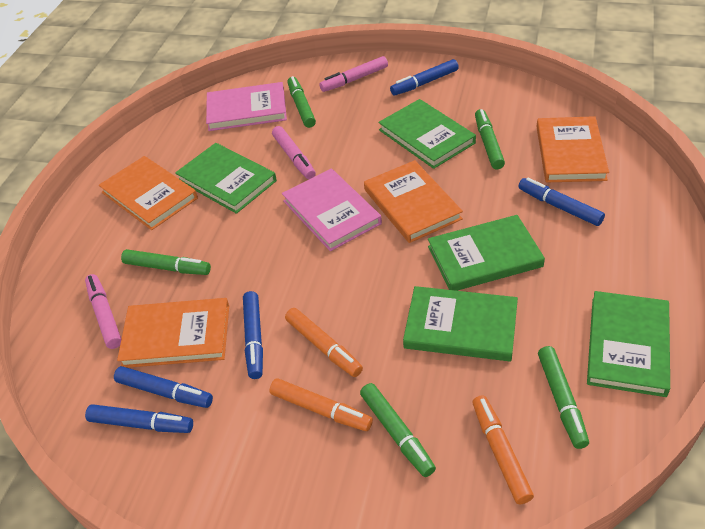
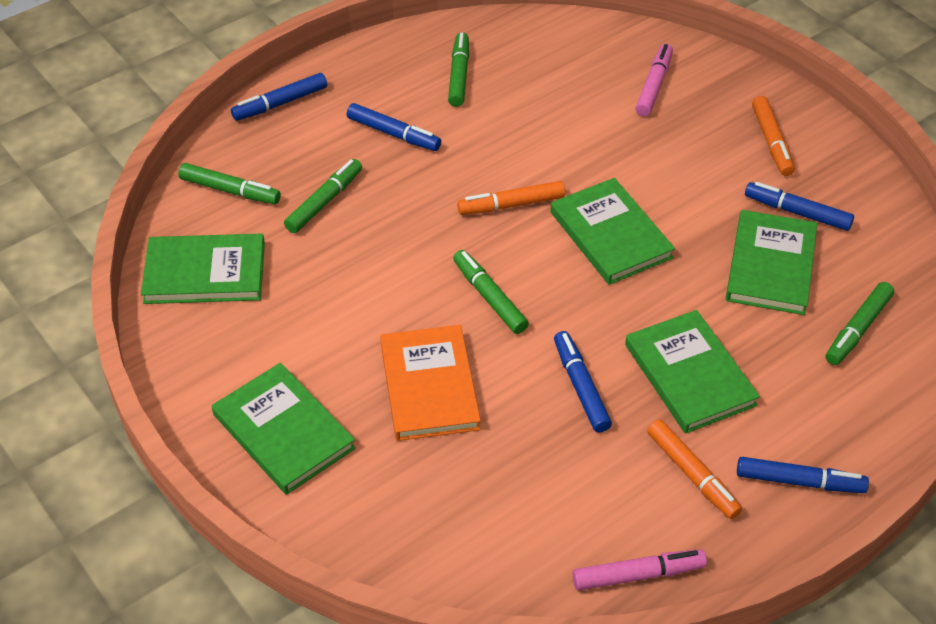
orange book: [99,156,198,230] [117,298,229,368] [364,160,463,243] [536,116,609,182] = 4 -> [380,325,481,441] = 1
pink book: [206,82,287,131] [282,169,382,251] = 2 -> none = 0
pink marker: [85,274,121,349] [272,126,316,179] [319,56,388,92] = 3 -> [572,549,707,591] [636,44,673,116] = 2

